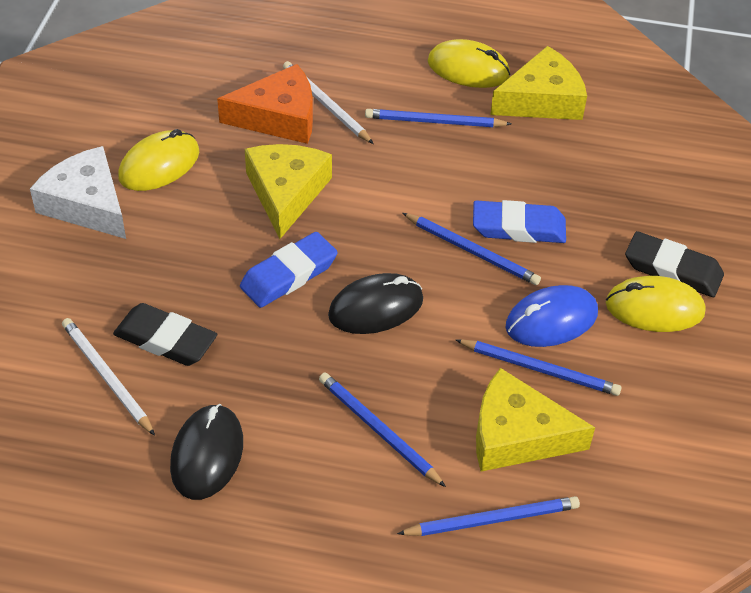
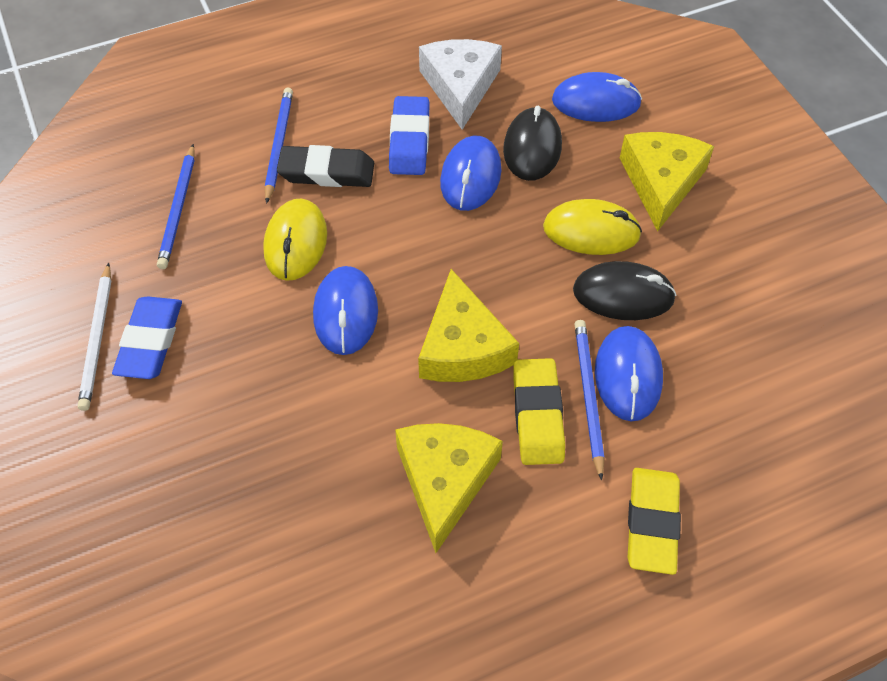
black eraser: [113,303,217,366] [625,231,724,297] = 2 -> [277,145,374,187] = 1
blue mouse: [505,285,598,347] = 1 -> [313,266,378,355] [440,136,501,211] [552,72,642,122] [595,326,663,421] = 4
blue pencil: [319,373,446,487] [365,109,511,127] [397,496,580,536] [402,213,541,285] [456,339,622,396] = 5 -> [157,144,195,269] [265,88,293,204] [575,320,605,481] = 3
orange cheese: [217,64,313,144] = 1 -> none = 0
white pencil: [62,318,155,436] [283,61,374,144] = 2 -> [78,263,111,411] = 1
yellow eraser: none = 0 -> [513,358,565,465] [628,468,681,575] = 2
yellow mouse: [118,129,199,191] [428,39,510,88] [606,276,705,332] = 3 -> [263,198,327,281] [543,199,642,255] = 2

